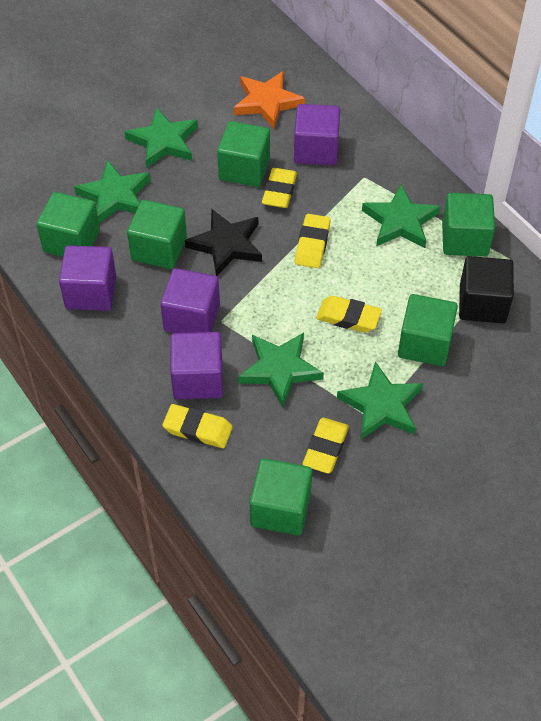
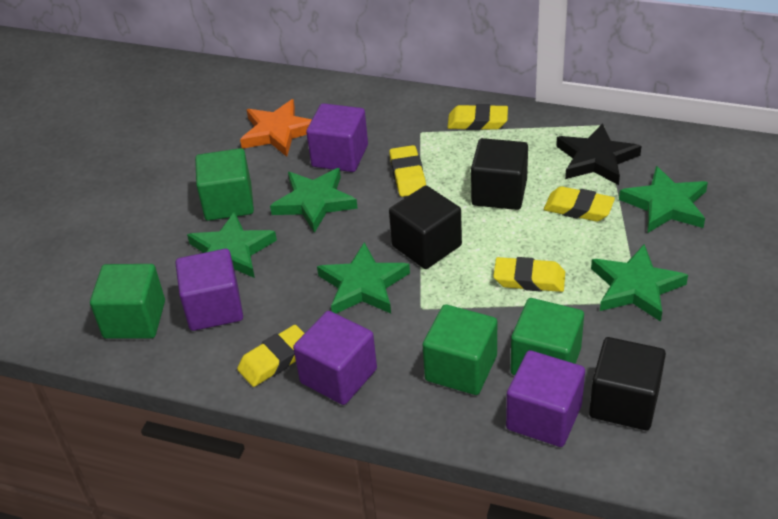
black cube: [459,256,514,323] = 1 -> [389,185,462,269] [471,138,528,210] [589,337,666,430] = 3
green cube: [36,192,100,257] [127,200,187,269] [217,121,270,187] [249,458,312,536] [398,294,458,366] [442,193,495,256] = 6 -> [90,264,165,339] [195,148,254,221] [423,304,497,395] [510,298,584,375] = 4

